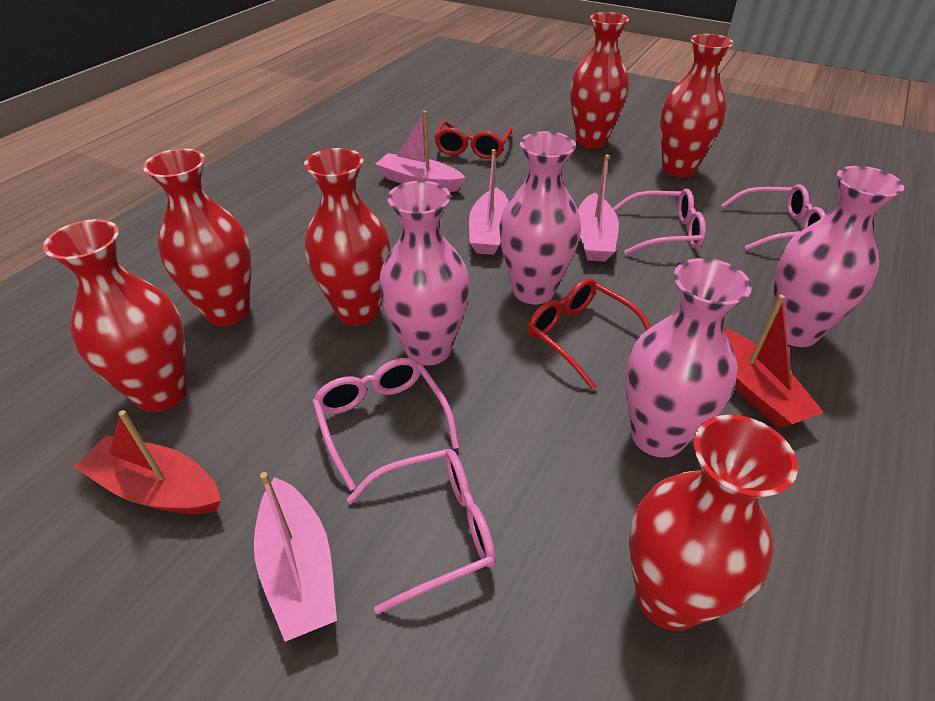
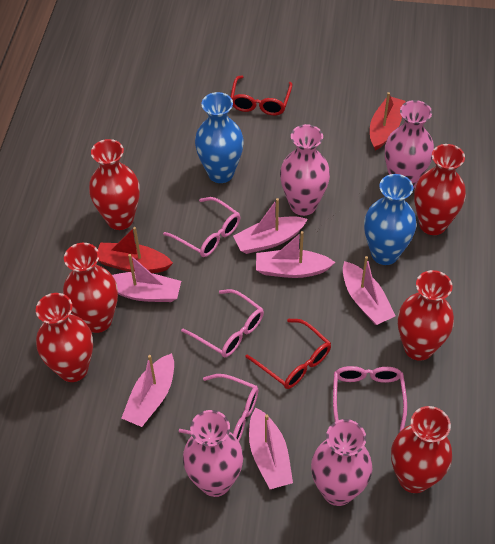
blue vase: none = 0 -> [195,92,244,183] [364,174,416,265] = 2
pink boat: [254,472,337,642] [375,111,466,192] [469,149,509,255] [578,155,619,261] = 4 -> [112,254,181,302] [122,353,174,427] [233,198,307,254] [249,407,293,489] [256,231,335,278] [343,256,395,325] = 6

